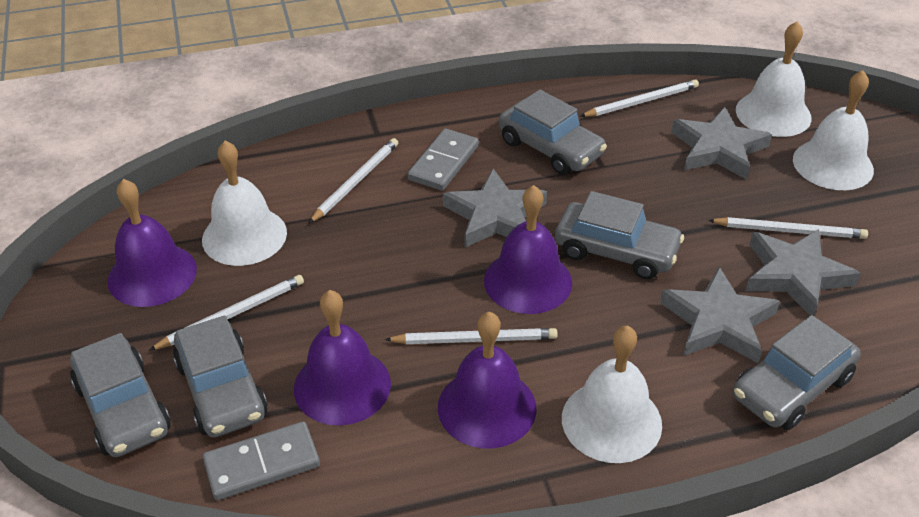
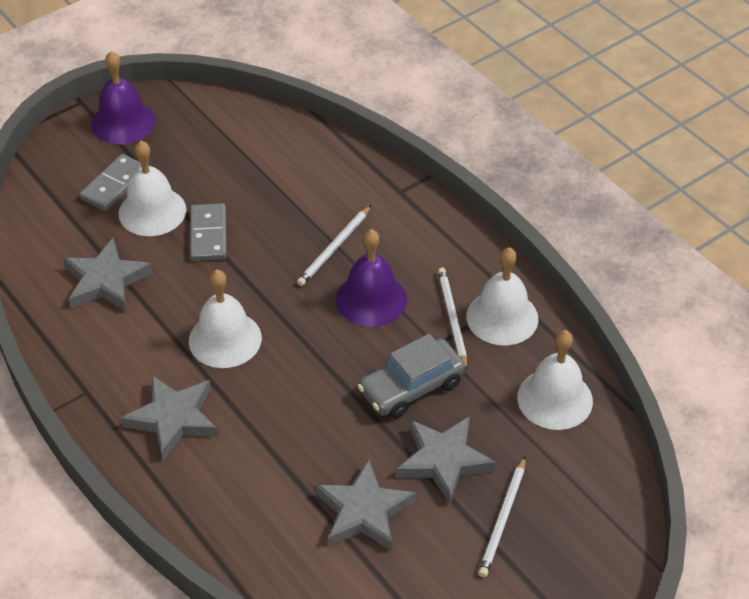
grey car: [70,333,171,457] [173,315,268,438] [499,90,607,175] [555,191,684,279] [733,315,860,430] = 5 -> [358,334,465,419] = 1
purple bell: [107,179,197,307] [294,290,391,426] [438,312,537,449] [484,185,572,314] = 4 -> [91,51,155,144] [336,229,407,327] = 2
white pencil: [149,275,304,351] [309,138,398,223] [385,328,558,344] [580,79,699,117] [708,217,868,239] = 5 -> [297,205,371,286] [438,268,467,370] [478,457,526,577] = 3

